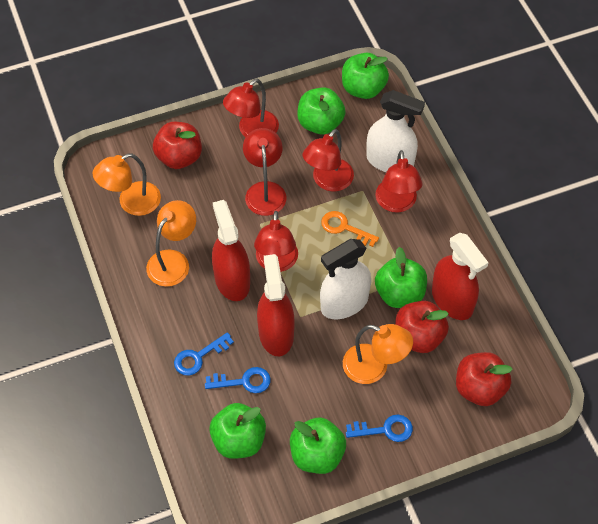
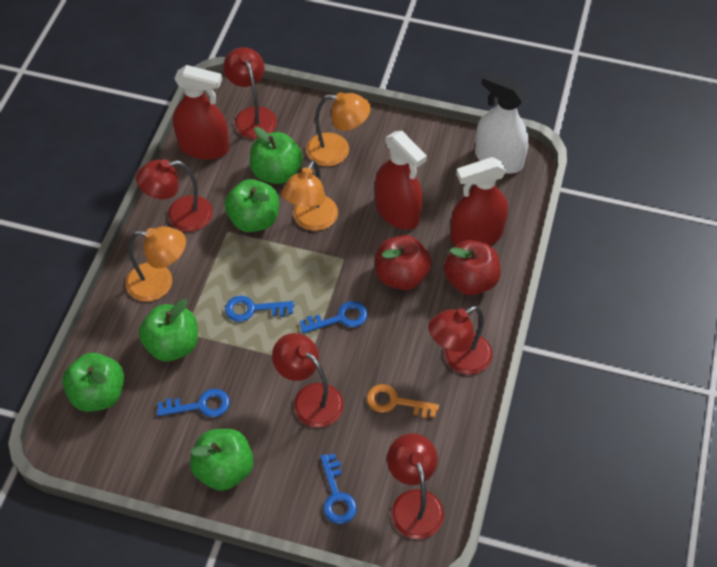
blue key: [174,332,234,375] [205,367,271,393] [346,415,413,442] = 3 -> [157,389,230,417] [225,296,294,322] [300,301,368,333] [320,453,357,524] = 4
red apple: [153,122,202,169] [395,301,449,353] [456,352,513,406] = 3 -> [375,235,432,290] [444,240,501,295] = 2
white spray bottle: [320,239,371,319] [366,90,425,172] = 2 -> [475,71,529,173] = 1

